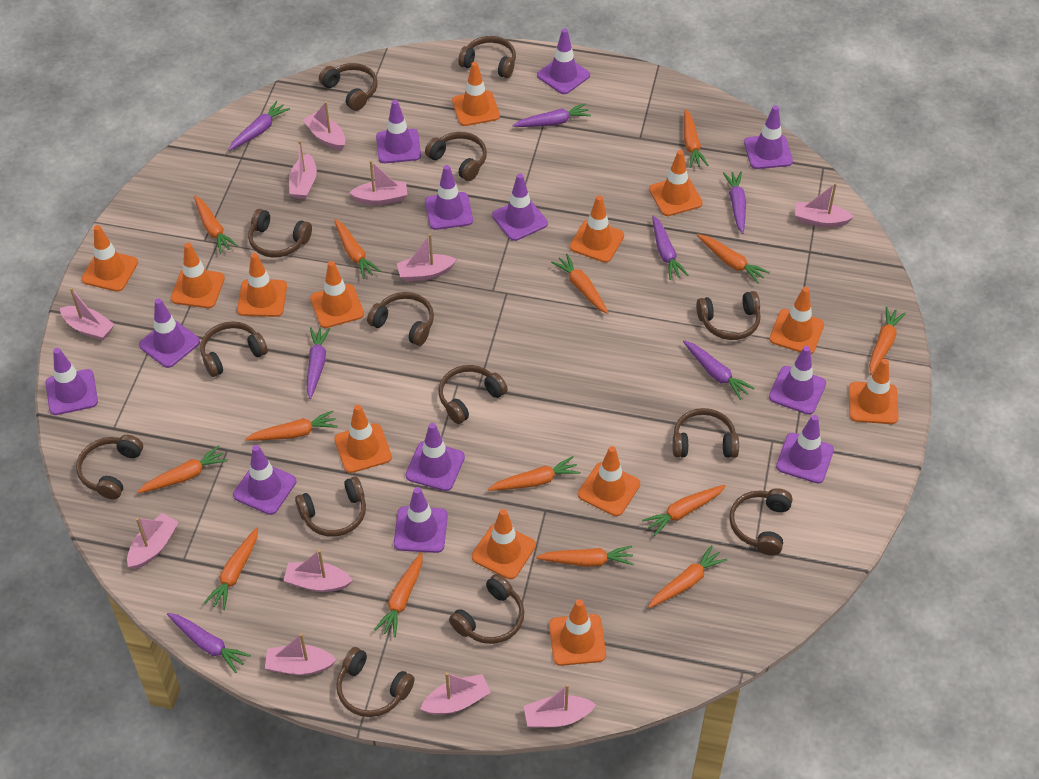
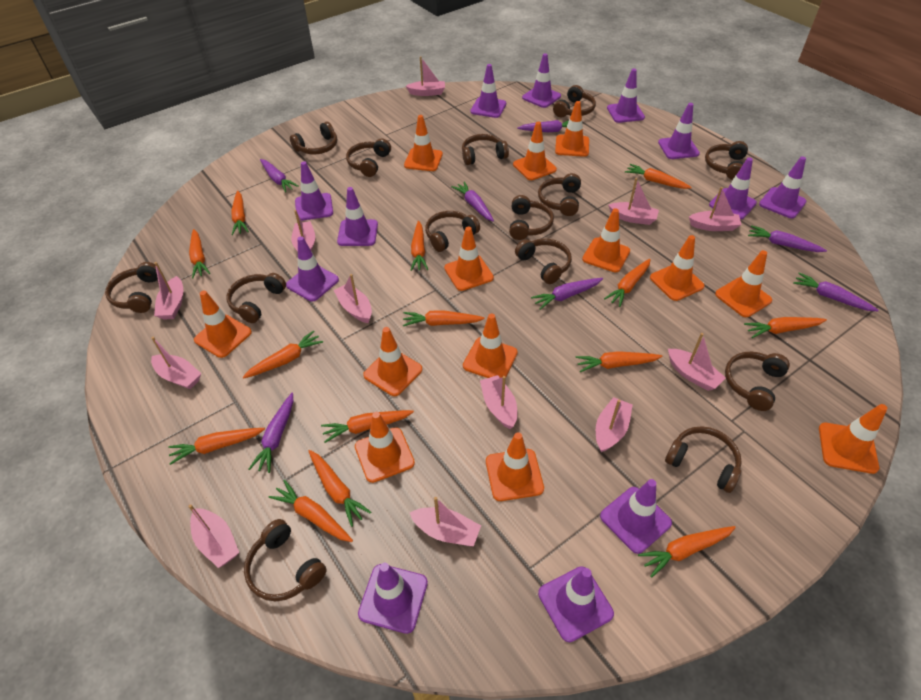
pink boat: [60,288,115,341] [127,513,179,569] [265,633,336,675] [283,549,353,592] [289,140,317,199] [303,101,345,151] [350,160,407,205] [397,234,457,282] [420,672,491,715] [524,684,596,728] [795,183,854,227] = 11 -> [151,337,201,389] [154,262,183,319] [188,505,239,568] [291,210,315,252] [333,274,372,323] [406,56,445,96] [410,497,481,546] [480,375,517,429] [596,397,633,452] [608,178,659,225] [668,333,726,391] [689,187,742,231] = 12

